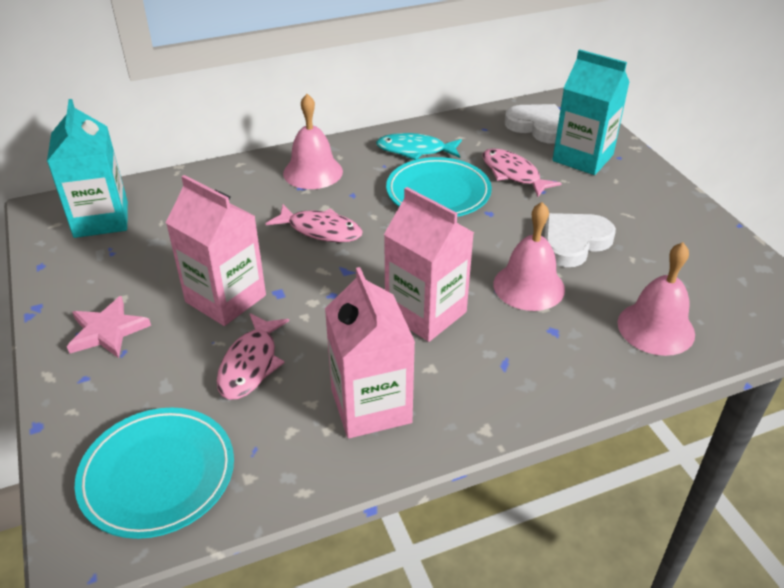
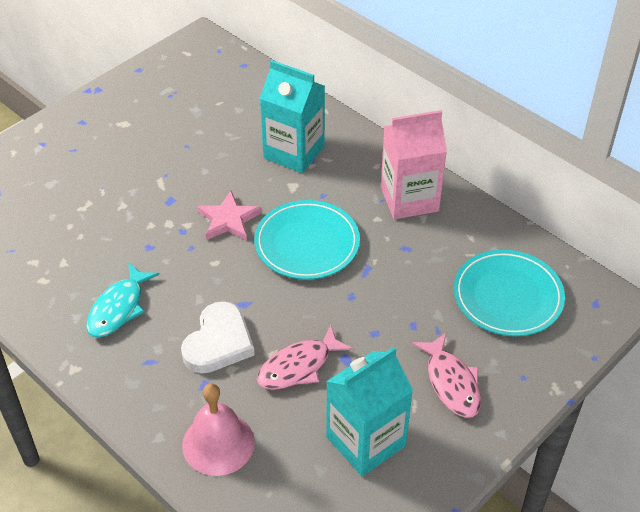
pink bell: [283,94,343,189] [493,202,565,311] [618,242,695,356] = 3 -> [182,383,255,476] = 1
pink carton: [166,175,266,326] [325,267,415,438] [384,187,474,342] = 3 -> [381,110,447,219] = 1
pink fish: [217,313,289,400] [266,204,363,242] [482,148,562,197] = 3 -> [257,325,353,390] [412,333,481,418] = 2
white heart: [505,104,560,144] [544,213,616,267] = 2 -> [181,301,255,374] = 1

